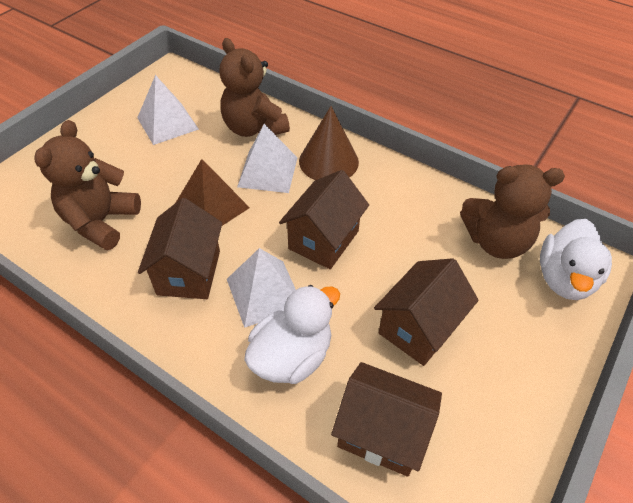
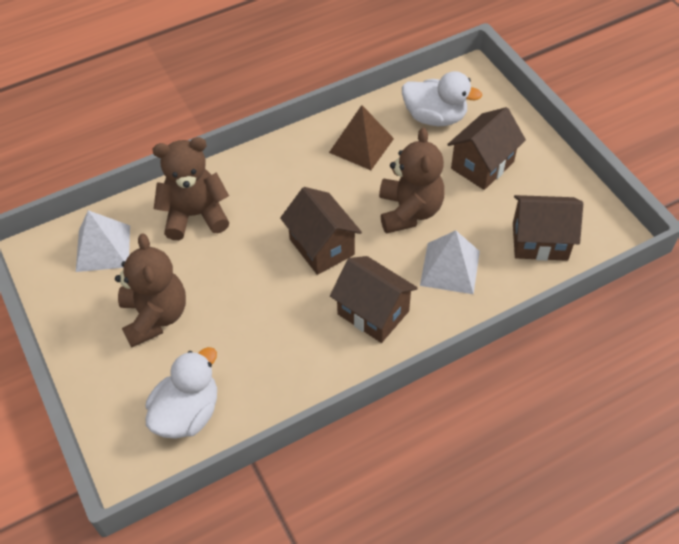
brown cone: [299,106,359,180] = 1 -> none = 0
white pyramid: [137,75,199,145] [227,248,296,328] [237,124,298,193] = 3 -> [76,210,130,272] [420,230,480,294] = 2

